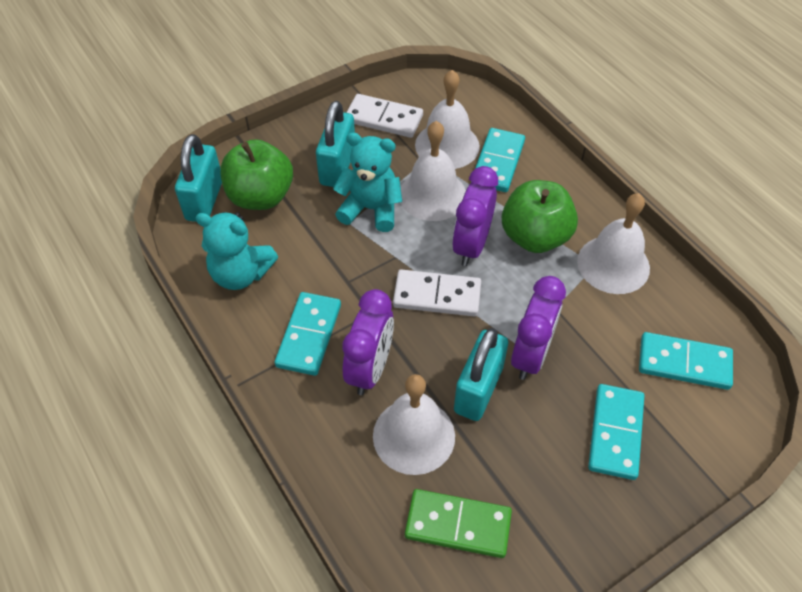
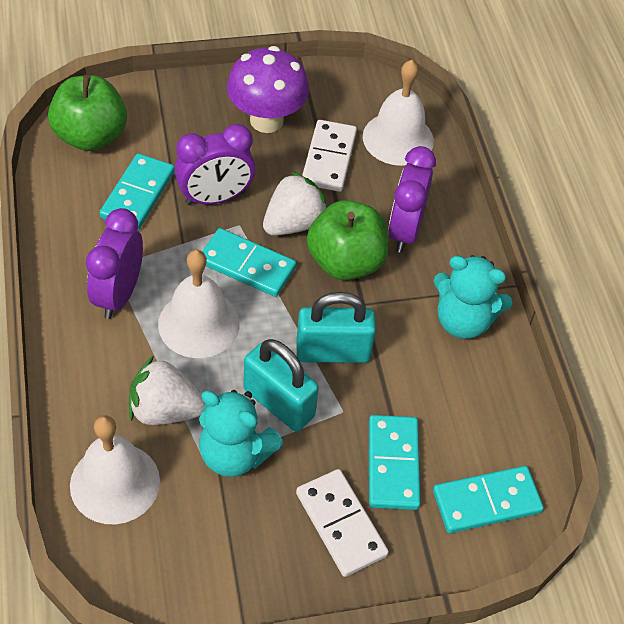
green domino: [405,489,512,558] = 1 -> none = 0
purple mushroom: none = 0 -> [227,46,309,133] = 1
turquoise padlock: [175,134,222,222] [316,101,355,187] [454,328,508,421] = 3 -> [244,339,319,432] [296,292,376,363] = 2
white bell: [373,374,455,475] [400,121,466,221] [415,70,480,169] [577,193,650,294] = 4 -> [70,415,160,524] [158,250,240,358] [363,60,434,166] = 3
white strawberry: none = 0 -> [129,356,205,425] [263,171,327,236] = 2

